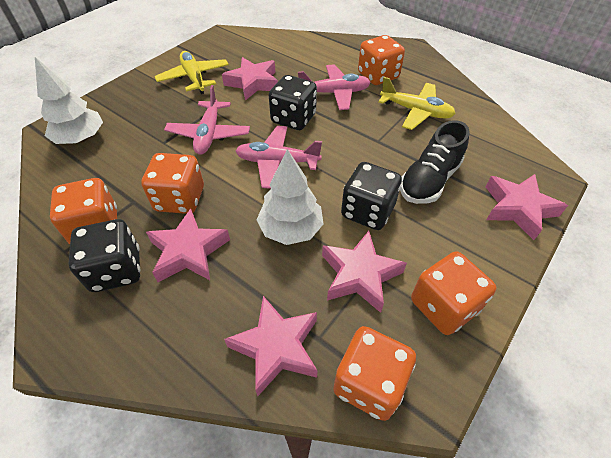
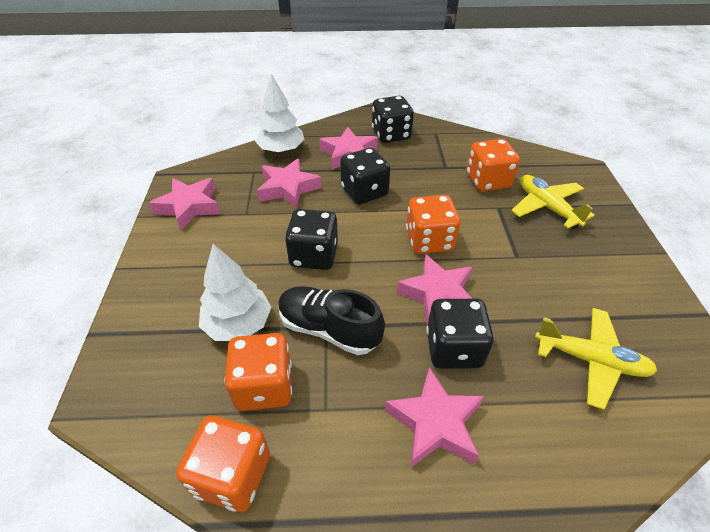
black dice: [69,219,140,292] [269,75,317,130] [341,162,402,230] = 3 -> [285,209,338,270] [340,148,390,204] [372,96,414,143] [426,299,494,369] = 4
orange dice: [50,178,117,244] [141,153,204,214] [333,326,416,421] [358,35,405,85] [411,251,496,335] = 5 -> [176,415,270,512] [224,333,292,411] [406,195,460,254] [467,139,520,192] = 4
pink plane: [164,85,250,155] [236,126,322,189] [298,64,371,110] = 3 -> none = 0

